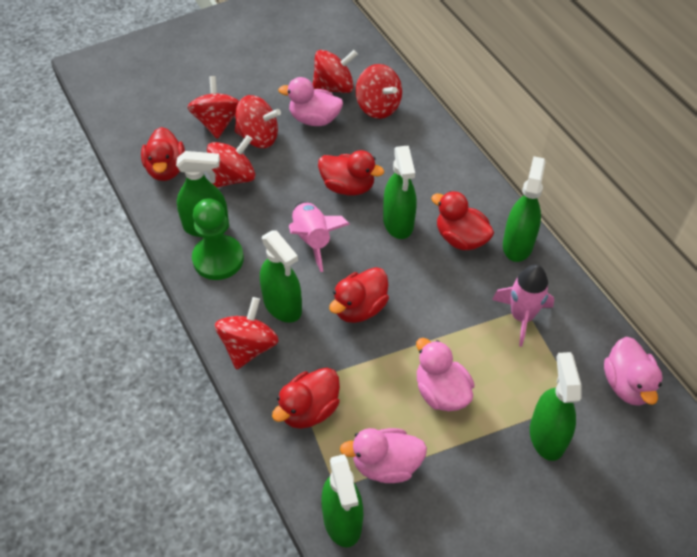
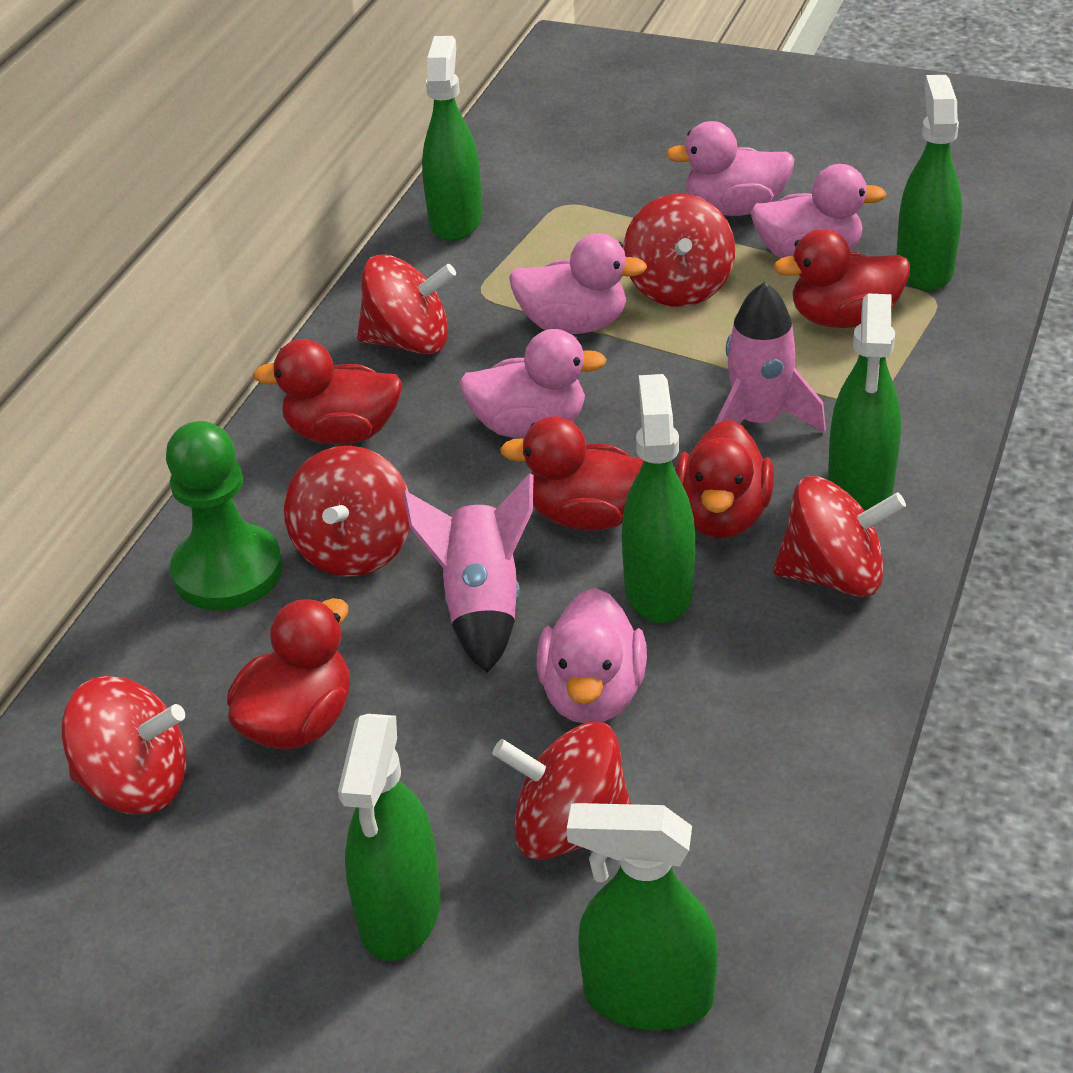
pink duck: [278,77,343,126] [340,428,427,483] [416,338,474,411] [604,337,663,406] = 4 -> [459,329,607,438] [509,233,647,334] [536,588,647,723] [666,121,795,216] [750,164,887,258] = 5

